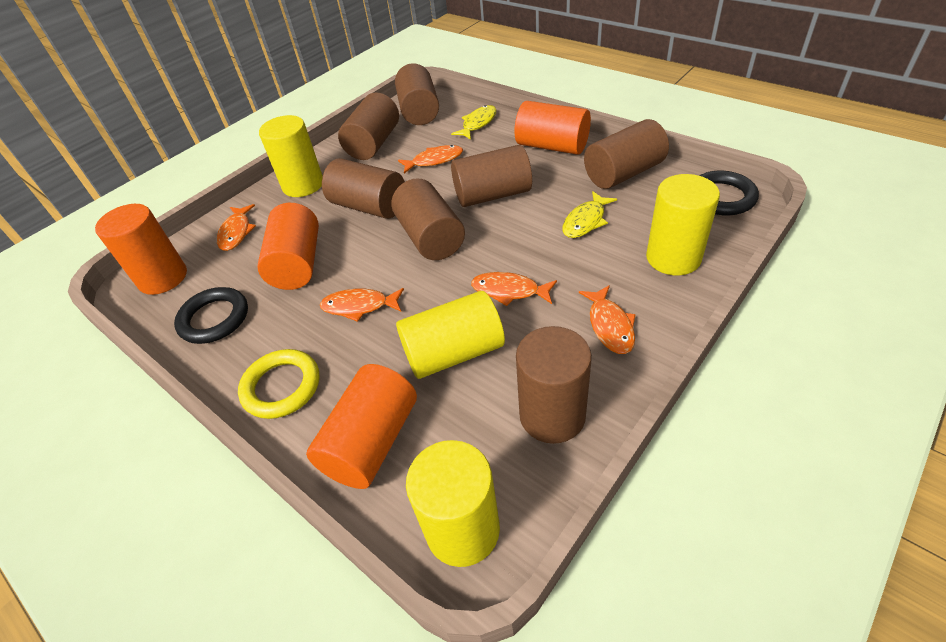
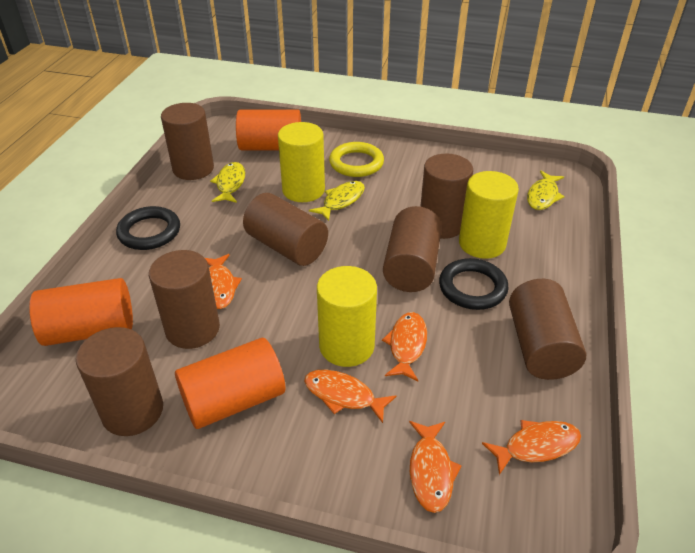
orange cylinder: [95,204,187,295] [257,203,319,290] [306,364,417,489] [514,101,591,155] = 4 -> [29,278,133,346] [175,338,285,429] [236,110,301,151] = 3
yellow cylinder: [259,115,323,197] [396,291,505,379] [406,440,500,567] [646,174,720,275] = 4 -> [278,122,325,202] [317,266,377,367] [459,171,519,259] = 3
yellow fish: [451,105,496,140] [562,191,617,238] = 2 -> [210,162,245,203] [309,181,365,221] [527,171,565,210] = 3

